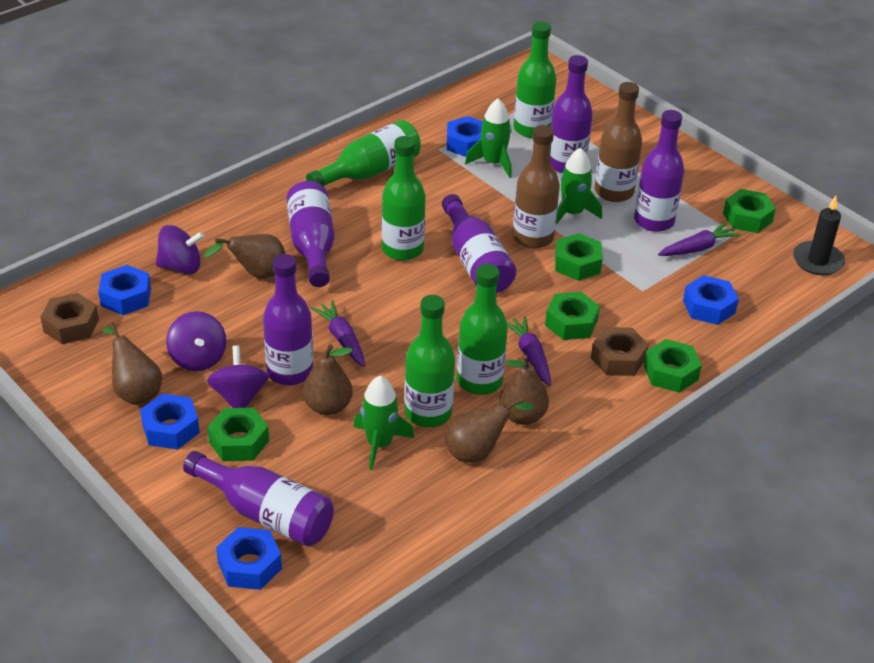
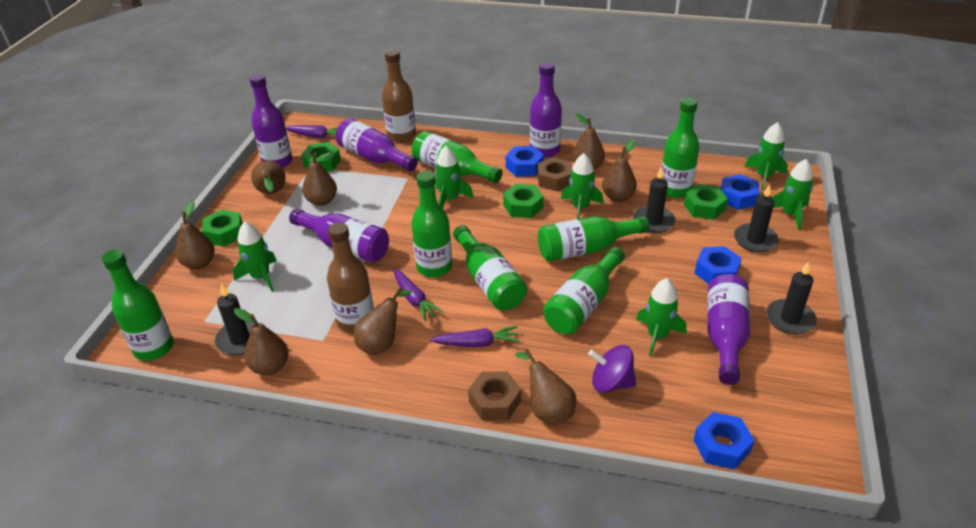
black candle: [793,196,845,275] = 1 -> [215,284,258,355] [633,166,675,233] [734,184,779,252] [766,261,817,334] = 4
blue nut: [98,265,151,315] [140,394,200,450] [216,527,282,590] [447,116,483,157] [683,275,739,325] = 5 -> [506,146,544,177] [693,412,754,470] [694,246,742,284] [721,174,759,210] = 4
brown pear: [102,323,162,405] [203,234,286,278] [303,344,353,415] [445,398,534,462] [499,355,549,425] = 5 -> [176,201,215,269] [234,308,289,375] [251,161,286,194] [302,152,337,206] [353,287,412,355] [515,349,576,426] [572,113,605,170] [602,140,637,202] = 8
green bottle: [306,120,421,186] [381,136,426,261] [404,295,455,427] [457,264,508,395] [514,21,557,138] = 5 -> [102,249,174,361] [411,171,452,277] [412,131,502,183] [453,225,527,311] [538,216,649,261] [543,247,625,335] [662,97,700,198] = 7
green nut: [207,408,269,461] [545,292,600,340] [555,233,603,281] [644,339,702,393] [723,189,776,233] = 5 -> [202,209,243,247] [301,142,341,172] [503,184,544,218] [684,184,728,220] = 4
green rocket: [353,376,414,470] [465,98,512,178] [556,148,602,224] = 3 -> [233,222,277,292] [435,146,474,208] [561,153,603,219] [636,278,686,356] [745,122,788,190] [771,159,813,230] = 6
purple bottle: [183,451,334,546] [263,254,313,385] [287,181,334,287] [442,194,516,293] [550,55,593,173] [634,110,684,232] = 6 -> [249,74,292,168] [289,209,389,263] [336,118,418,171] [530,62,562,158] [707,274,750,385] = 5
purple spinning top: [156,225,204,274] [166,311,226,371] [207,345,269,408] = 3 -> [588,345,636,393] = 1

